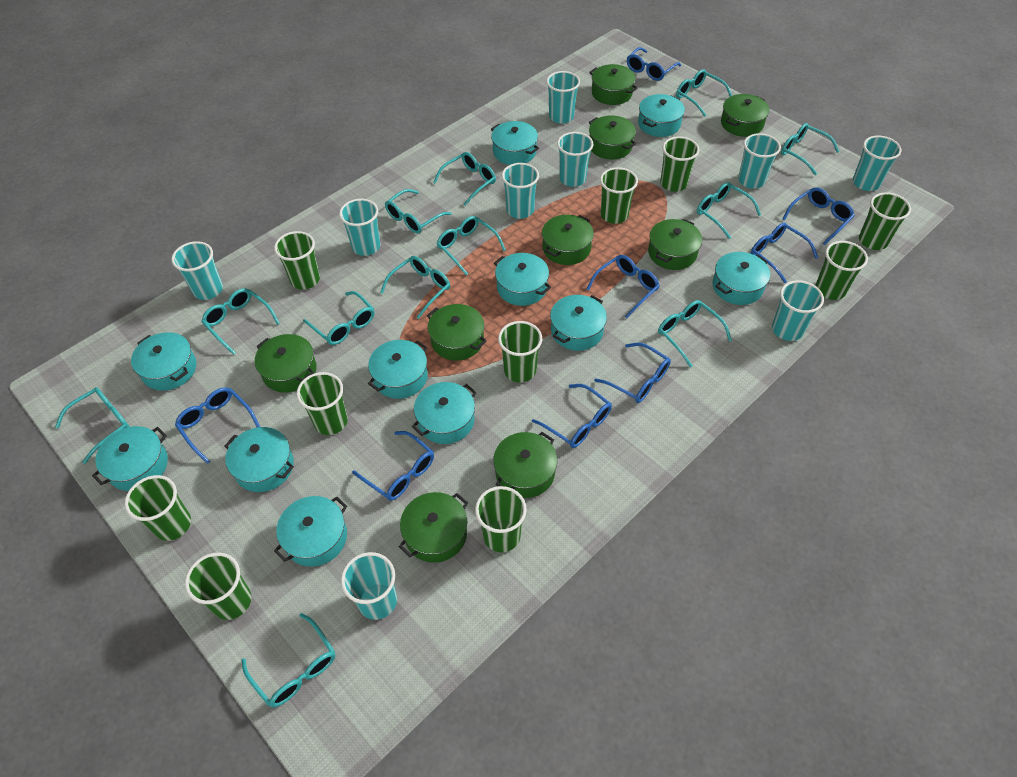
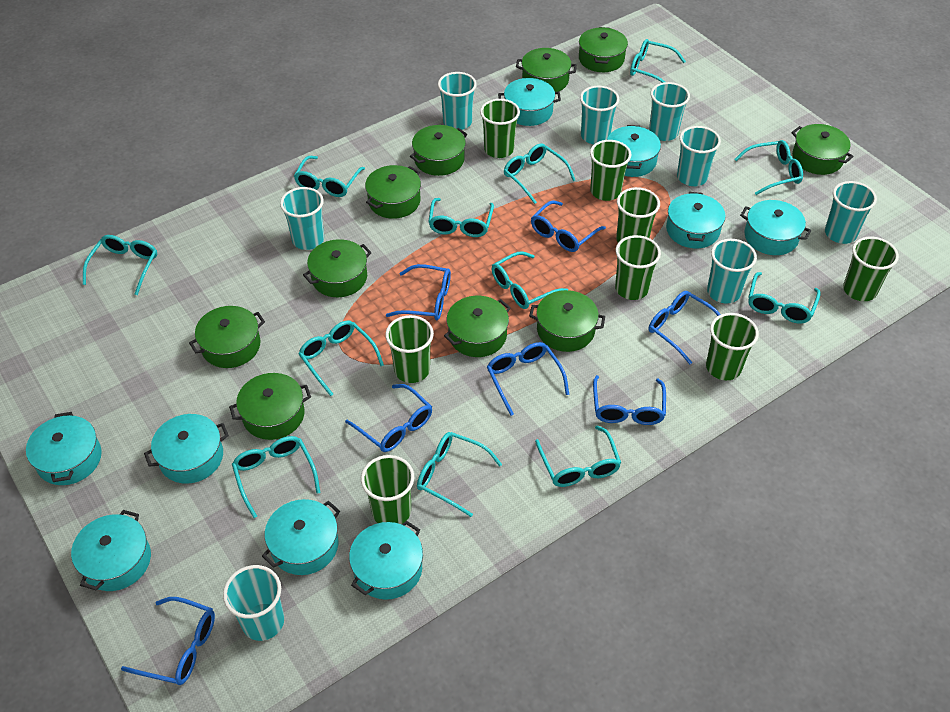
blue glasses: [175,387,260,464] [352,431,434,501] [532,384,612,448] [587,255,660,318] [594,342,671,403] [627,47,681,81] [751,223,818,283] [782,187,855,245] = 8 -> [121,597,215,685] [345,384,432,452] [386,264,451,320] [487,342,569,416] [531,200,606,252] [593,375,666,425] [648,291,721,364] = 7
green cup: [125,475,191,541] [185,553,251,620] [274,231,320,290] [297,372,348,435] [475,486,527,552] [498,321,542,382] [600,167,638,224] [660,136,699,192] [815,241,868,300] [859,192,911,250] = 10 -> [361,455,414,524] [385,315,434,383] [480,99,520,158] [590,140,631,201] [615,235,661,300] [616,187,660,242] [706,313,759,380] [843,237,899,301] = 8
green pot: [255,334,317,393] [399,492,468,563] [427,304,486,361] [493,432,557,498] [542,215,594,265] [589,64,638,105] [589,116,636,159] [648,219,702,270] [721,94,769,137] = 9 -> [189,306,265,368] [229,373,311,440] [303,239,372,297] [365,165,421,219] [410,125,467,176] [444,296,511,357] [516,48,577,92] [529,290,605,352] [579,27,628,72] [791,124,854,175] = 10
turquoise cup: [171,241,223,300] [339,199,381,256] [341,552,397,620] [502,163,539,219] [546,71,580,124] [557,132,594,187] [738,133,781,189] [772,280,824,341] [853,136,901,191] = 9 -> [223,565,284,641] [280,187,324,250] [438,72,477,130] [580,86,619,144] [649,82,690,141] [677,126,721,186] [707,239,757,304] [825,181,877,244] = 8
turquoise pot: [92,426,168,491] [131,332,196,391] [225,427,294,492] [274,496,347,567] [368,340,428,399] [412,382,477,444] [491,121,539,165] [494,253,551,306] [550,295,607,351] [638,94,685,137] [713,252,770,305] = 11 -> [26,412,102,485] [71,510,151,591] [144,414,229,484] [262,499,340,575] [349,521,423,600] [498,78,561,126] [607,125,661,177] [666,192,726,248] [740,200,811,255] = 9

